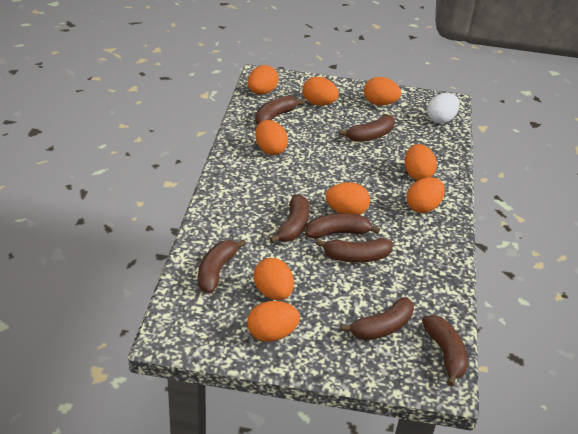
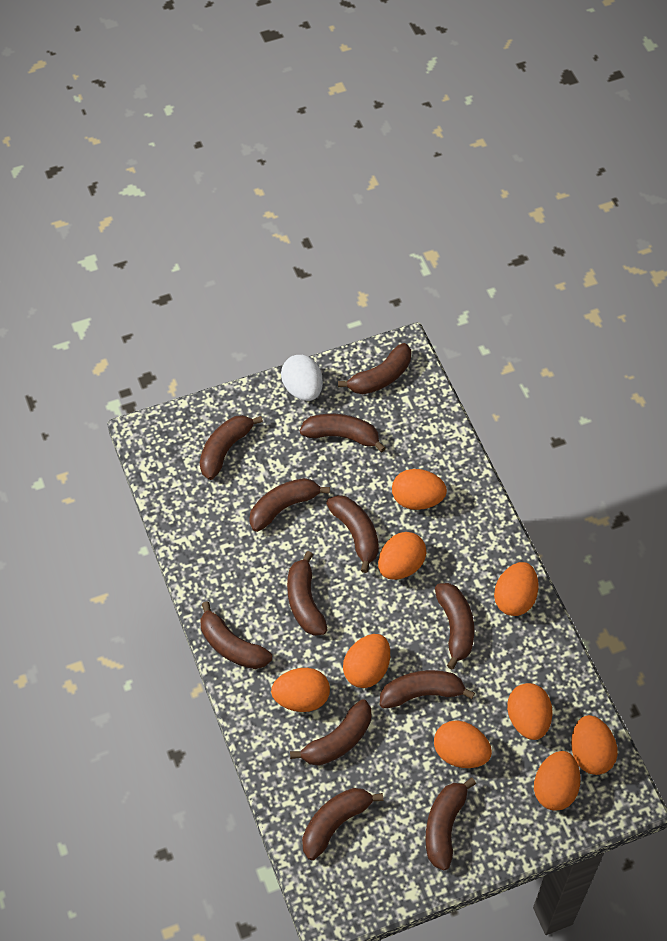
brown banana: [198,239,246,293] [255,95,305,125] [269,194,309,243] [305,214,380,239] [316,238,393,263] [339,115,395,142] [341,297,414,340] [422,315,468,387] = 8 -> [200,415,263,480] [200,601,272,669] [249,478,330,532] [287,551,328,636] [290,699,371,766] [300,414,386,452] [302,788,384,860] [326,495,379,573] [338,343,411,394] [380,670,475,708] [425,778,476,871] [435,583,474,669] = 12

